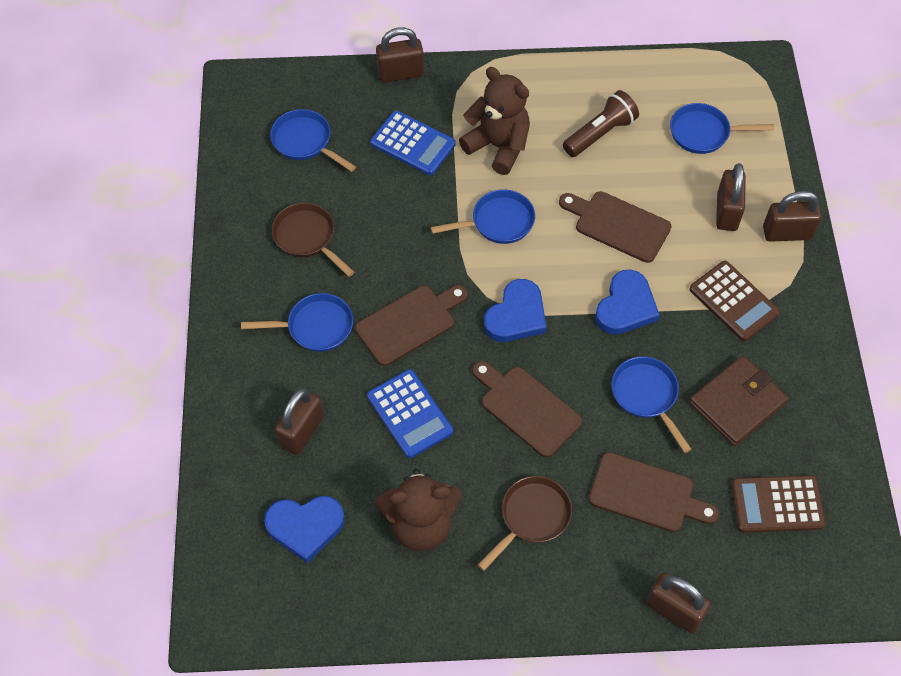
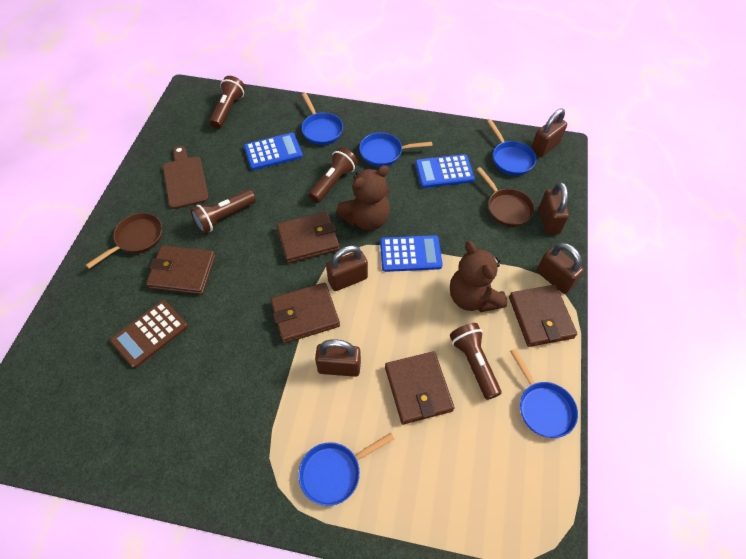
blue calculator: [367,369,453,458] [370,111,456,175] = 2 -> [244,133,303,170] [380,235,443,272] [415,154,475,188] = 3
blue heart: [264,496,345,563] [484,279,547,342] [595,270,660,334] = 3 -> none = 0
brown calculator: [689,261,780,341] [731,475,826,533] = 2 -> [110,300,188,368] = 1
brown cutting board: [355,285,468,366] [472,361,582,458] [559,191,672,263] [589,452,719,532] = 4 -> [163,146,209,209] = 1
brown flashlight: [563,90,639,157] = 1 -> [190,190,256,234] [209,76,246,129] [309,147,358,203] [450,323,502,400] = 4
brown wallet: [689,356,788,446] = 1 -> [146,245,216,295] [271,283,340,343] [277,211,340,263] [385,351,454,424] [509,285,577,347] = 5

